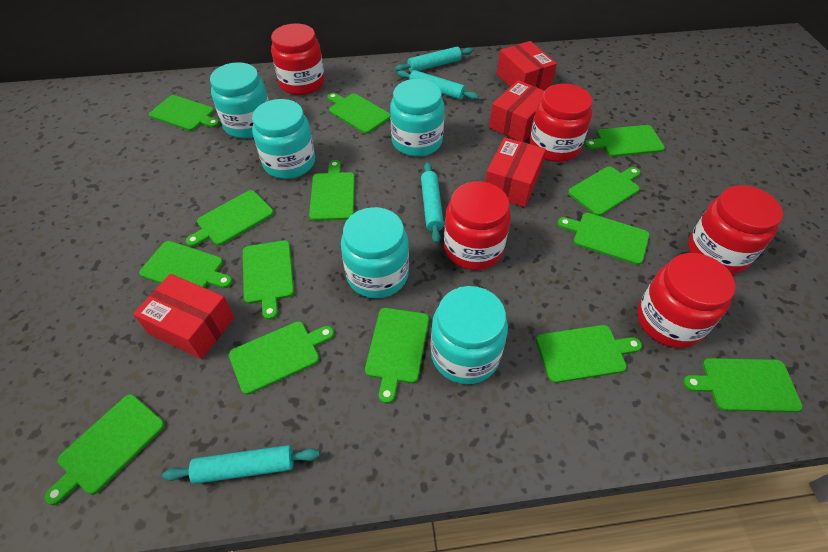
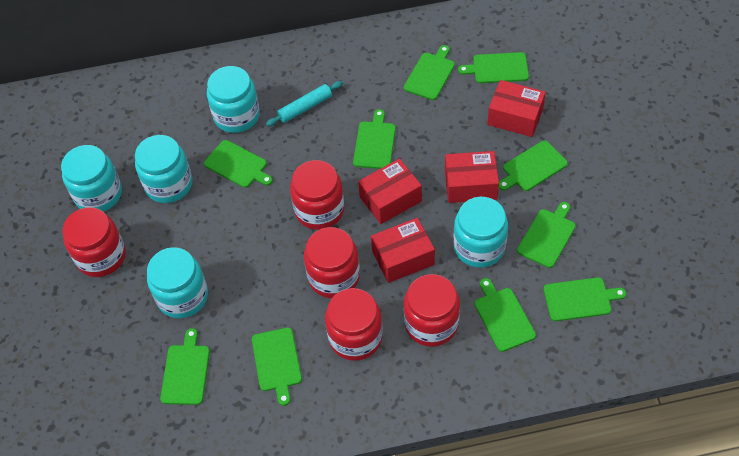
green cutting board: [45,394,165,505] [139,241,233,288] [149,95,220,131] [186,190,274,247] [229,321,334,395] [243,240,294,320] [309,160,355,221] [327,93,390,134] [365,308,429,404] [536,325,642,383] [558,213,650,265] [568,166,640,216] [584,125,665,157] [683,358,803,412] = 14 -> [160,328,210,405] [204,140,273,188] [252,327,302,406] [353,109,396,169] [404,45,455,100] [458,52,529,83] [475,278,536,352] [499,140,568,191] [517,202,576,268] [543,277,626,321] = 10
turquoise rolling pin: [162,445,320,484] [395,47,473,72] [397,70,479,100] [421,162,444,244] = 4 -> [266,81,343,126] = 1

